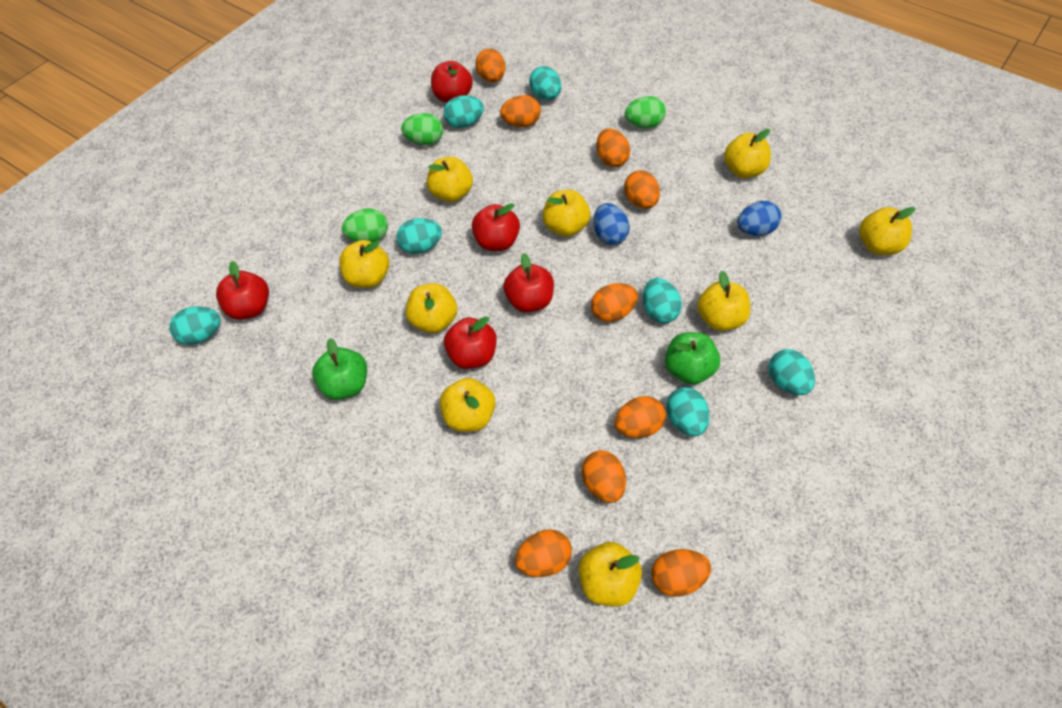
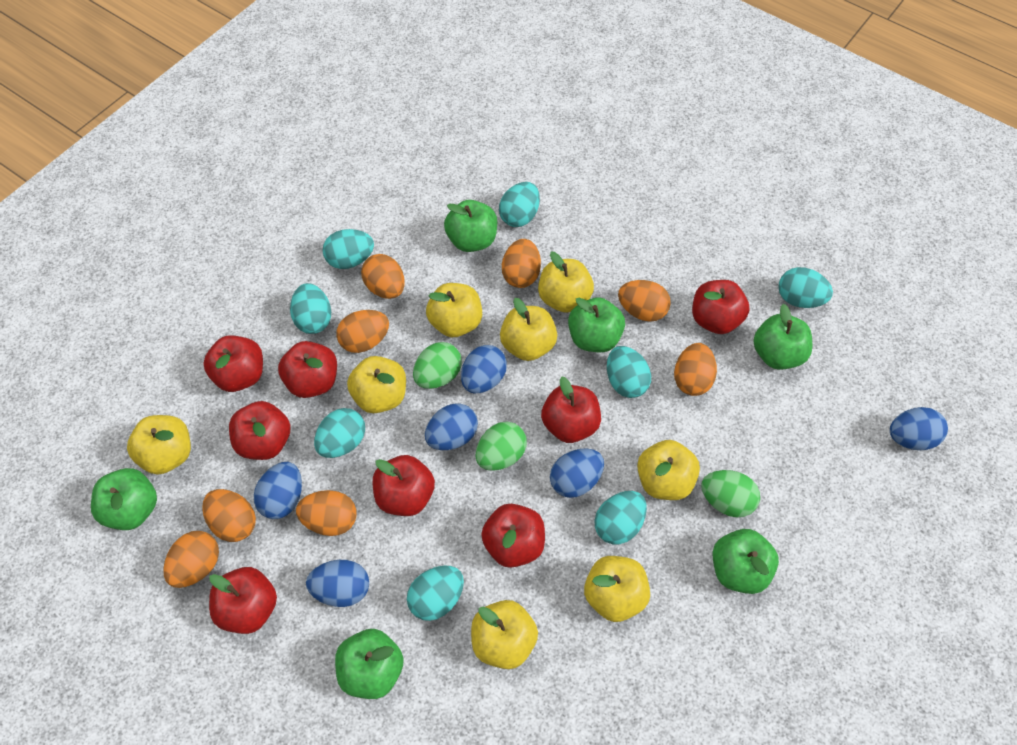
blue egg: [594,203,630,245] [737,201,782,236] = 2 -> [254,462,302,519] [306,560,369,607] [425,404,478,450] [461,345,507,393] [550,449,604,498] [890,407,948,450] = 6
green apple: [312,338,367,400] [665,332,720,385] = 2 -> [91,468,157,530] [335,629,404,699] [444,200,497,252] [568,297,625,352] [712,529,779,594] [753,304,812,370] = 6
orange egg: [475,49,505,82] [500,95,541,127] [515,529,572,577] [582,450,626,503] [591,283,638,322] [596,128,630,167] [615,396,666,438] [624,170,660,209] [651,549,711,597] = 9 -> [163,531,219,588] [202,489,256,542] [296,490,357,536] [336,310,389,353] [361,254,405,299] [502,239,541,288] [618,280,671,322] [674,343,717,396] = 8
red apple: [216,261,269,320] [431,61,473,103] [444,316,497,369] [472,203,520,251] [503,253,554,313] = 5 -> [203,335,263,392] [209,567,277,634] [229,401,291,460] [278,341,337,398] [373,455,435,516] [481,504,545,568] [541,377,601,443] [692,280,749,334] = 8
turquoise egg: [169,306,221,345] [396,218,442,254] [443,95,484,128] [529,66,561,100] [643,278,682,323] [666,387,710,436] [769,349,815,395] = 7 -> [290,283,331,334] [314,408,365,458] [322,229,374,269] [407,566,464,621] [499,182,540,227] [595,491,647,545] [607,346,651,398] [778,267,833,308] = 8
yellow apple: [339,240,389,288] [406,283,457,333] [427,157,473,202] [440,378,496,432] [543,190,590,237] [578,542,642,607] [697,271,750,331] [724,129,771,178] [859,207,915,255] = 9 -> [127,415,191,474] [347,356,406,413] [426,283,482,337] [471,600,538,669] [500,298,557,361] [538,252,594,313] [584,556,650,622] [637,440,700,500] = 8

